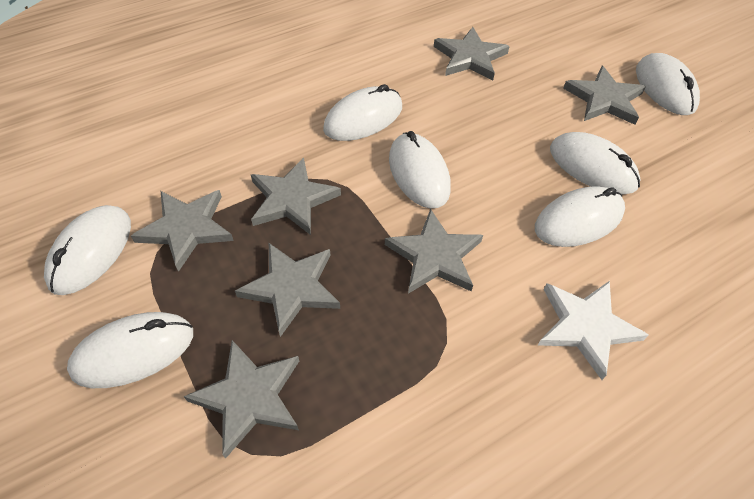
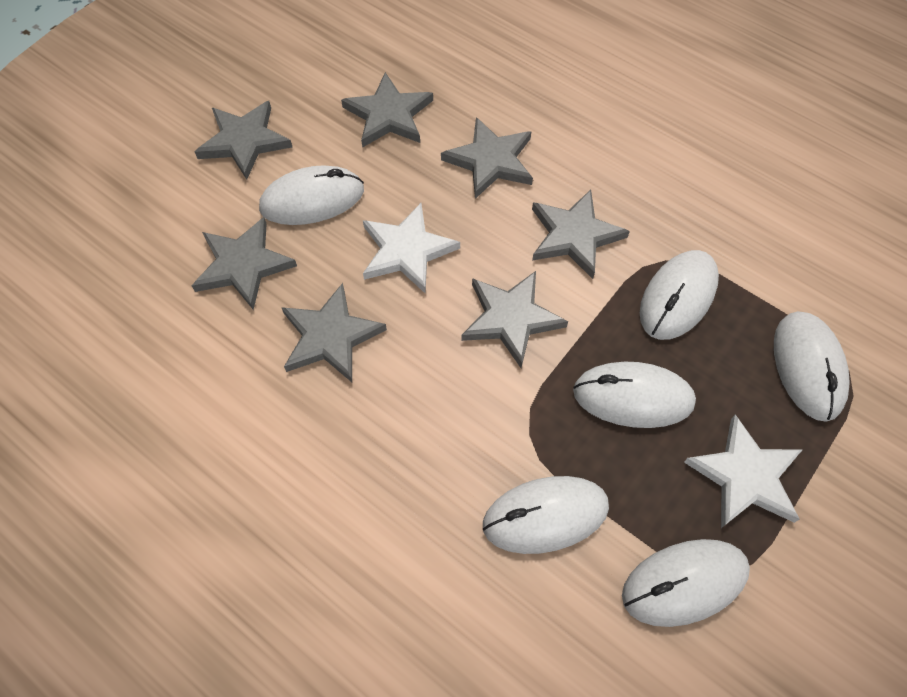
white mouse: [44,205,131,295] [67,312,193,388] [323,84,402,141] [389,131,451,208] [535,186,625,247] [550,132,641,195] [636,53,700,115] = 7 -> [259,166,364,225] [483,476,609,554] [573,362,696,428] [622,539,750,627] [640,250,719,340] [774,311,849,422] = 6
white star: [538,281,649,380] = 1 -> [363,203,460,293] [684,414,803,528] = 2

